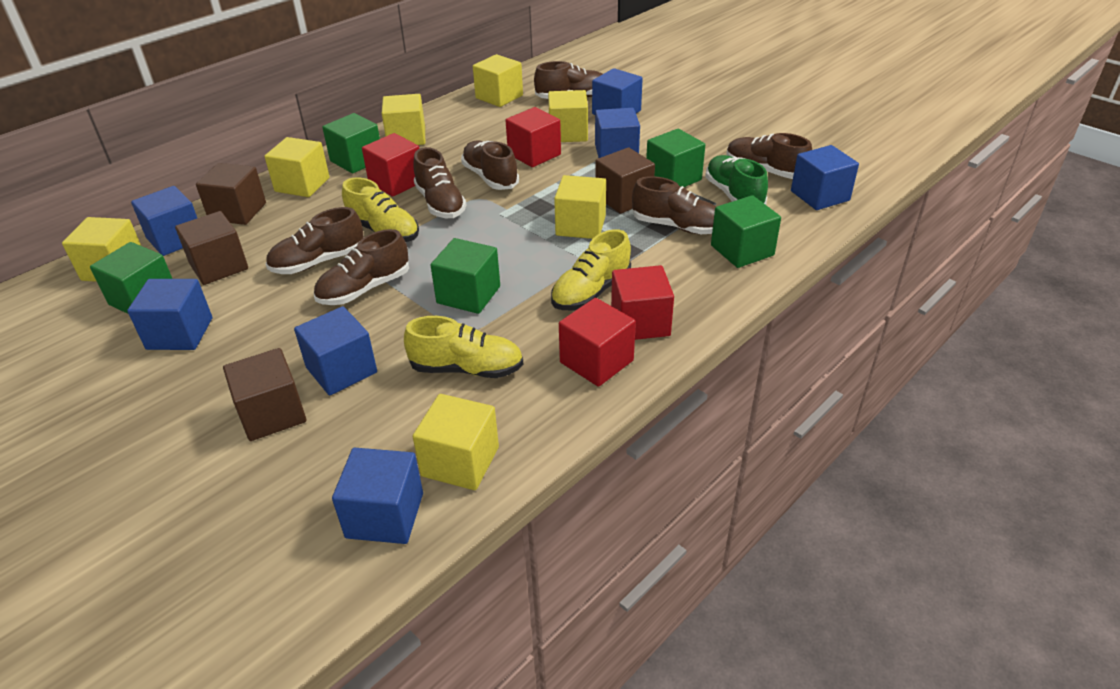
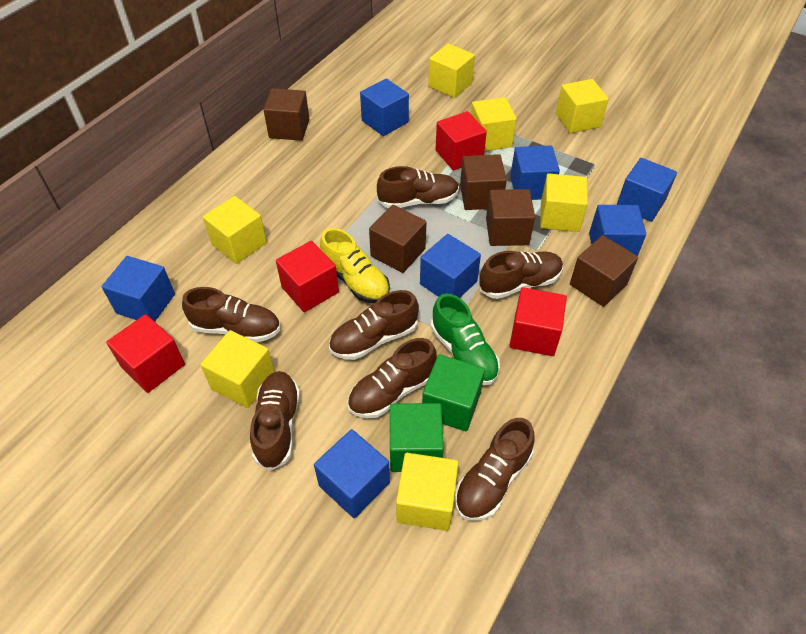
brown cube: [175,211,248,285] [196,163,266,225] [223,348,306,441] [595,147,655,214] = 4 -> [263,88,309,141] [369,205,427,273] [460,154,507,210] [486,189,535,246] [570,235,638,307] = 5
green cube: [90,242,172,314] [322,113,380,173] [430,238,500,314] [646,129,705,187] [711,195,781,268] = 5 -> [390,403,444,472] [422,354,485,431] = 2
yellow shoe: [342,178,419,242] [404,316,523,378] [551,229,631,310] = 3 -> [320,228,390,303] = 1

